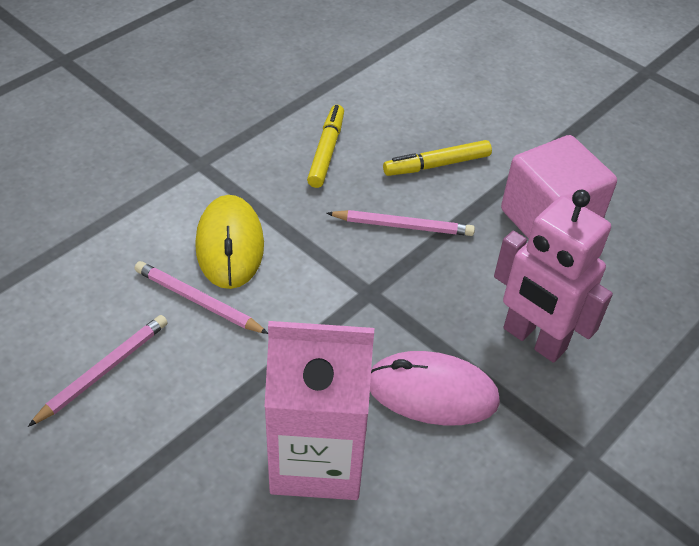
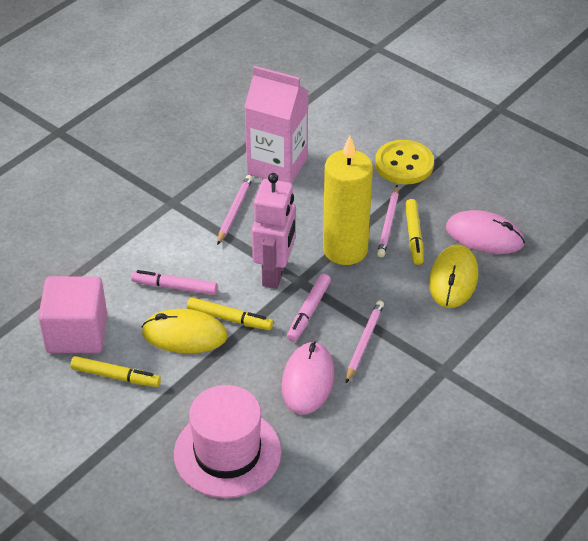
pink hat: none = 0 -> [174,385,281,498] = 1
pink marker: none = 0 -> [131,270,217,295] [287,274,331,342] = 2
pink mouse: [370,351,500,425] = 1 -> [281,341,334,415] [446,210,525,254] = 2
yellow button: none = 0 -> [375,140,434,184] = 1
yellow candle: none = 0 -> [323,136,373,265] = 1
yellow marker: [307,105,344,188] [383,140,492,176] = 2 -> [70,356,161,387] [187,297,273,330] [405,199,424,265] = 3
yellow mouse: [195,195,264,289] = 1 -> [142,309,228,353] [429,245,478,308] = 2

